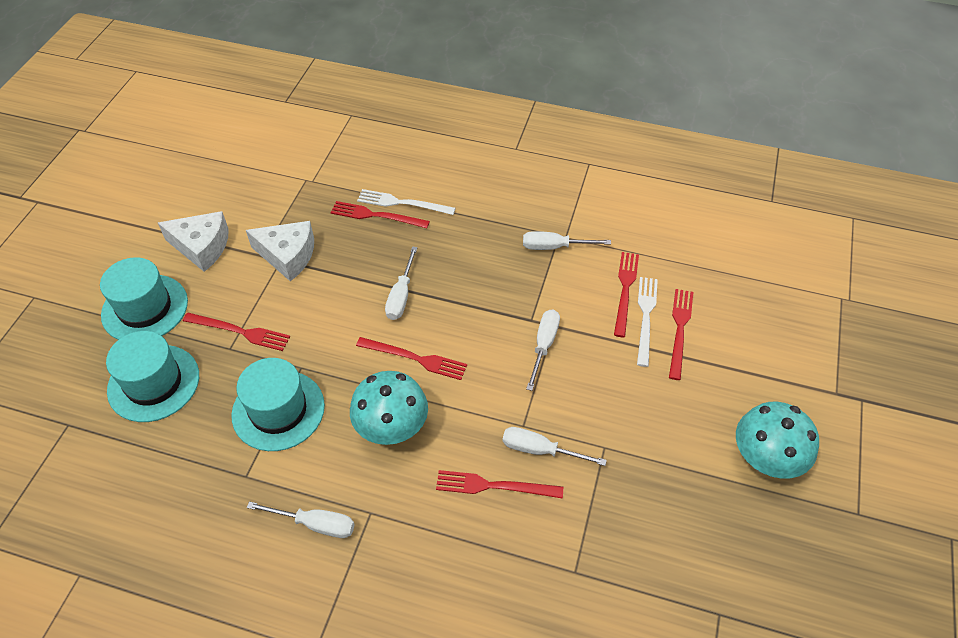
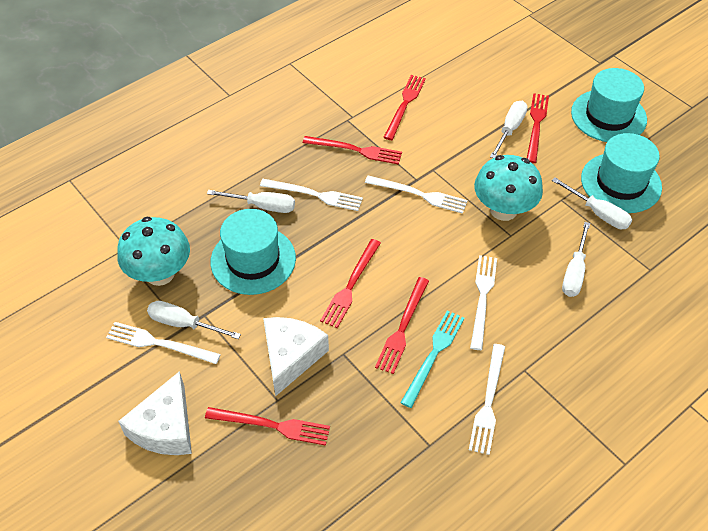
turquoise fork: none = 0 -> [400,310,464,408] = 1
white fork: [357,189,456,215] [637,277,658,367] = 2 -> [106,322,221,364] [260,179,363,211] [365,176,468,214] [469,344,505,455] [470,255,497,350] = 5

